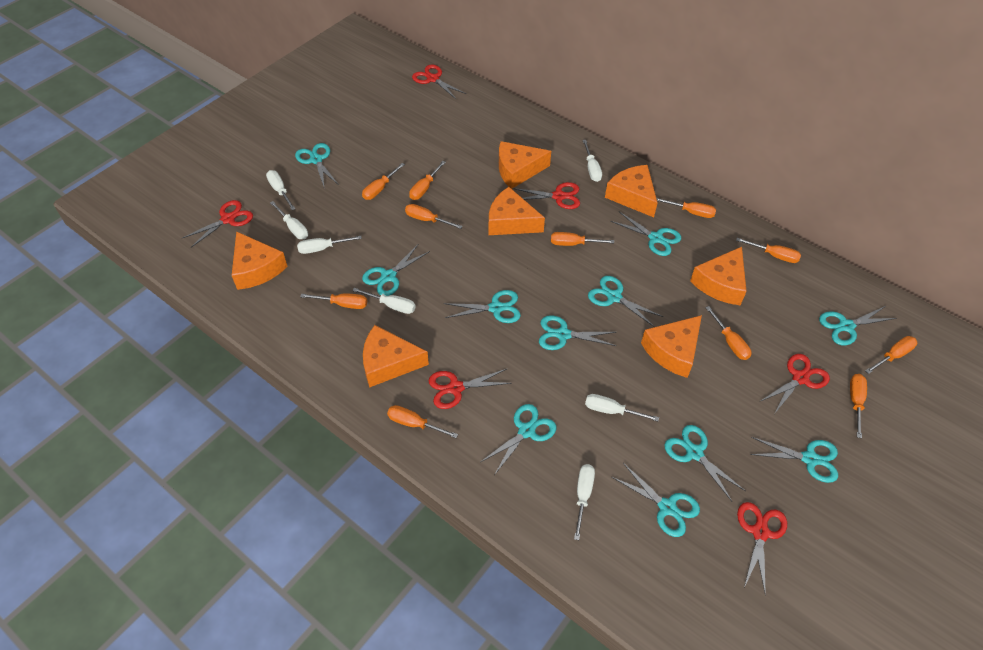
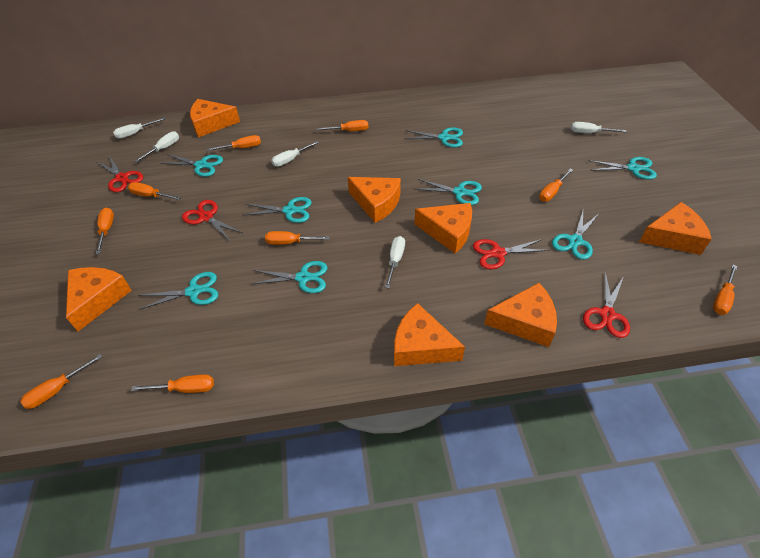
orange screwdriver: [300,293,367,309] [362,163,405,200] [387,405,458,438] [405,204,463,229] [409,161,446,200] [551,232,614,246] [656,198,716,218] [705,306,752,360] [736,238,801,263] [850,374,867,438] [865,336,917,374] = 11 -> [20,354,103,409] [96,208,114,254] [128,182,181,200] [131,374,214,393] [207,135,261,151] [265,231,329,245] [317,120,368,131] [539,169,573,202] [713,265,737,315] = 9
red scissors: [183,200,253,247] [412,64,466,99] [428,369,512,409] [513,182,580,209] [737,502,787,596] [759,354,830,414] = 6 -> [97,156,143,192] [182,200,242,241] [473,239,550,270] [583,272,630,338] = 4
turquoise scissors: [295,143,339,189] [362,245,430,296] [444,290,521,323] [481,404,556,474] [539,315,617,350] [588,276,663,327] [611,212,681,256] [612,463,700,537] [664,425,745,501] [750,437,838,483] [819,306,897,345] = 11 -> [138,272,218,310] [160,154,223,177] [244,197,312,223] [251,261,327,293] [405,127,463,148] [415,179,482,205] [552,211,598,260] [588,157,657,180] = 8
white screwdriver: [266,170,295,210] [270,201,308,239] [297,236,362,254] [352,288,416,314] [574,464,595,540] [583,140,602,182] [585,394,659,421] = 7 -> [113,117,165,139] [134,131,179,163] [271,141,319,167] [385,236,405,288] [571,122,626,133] = 5

